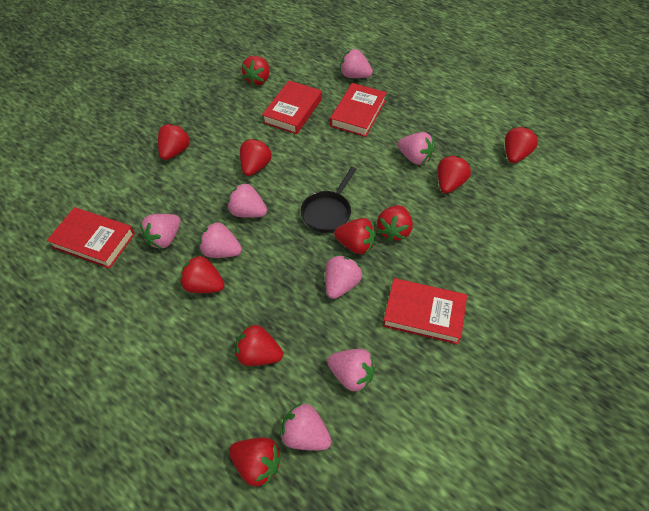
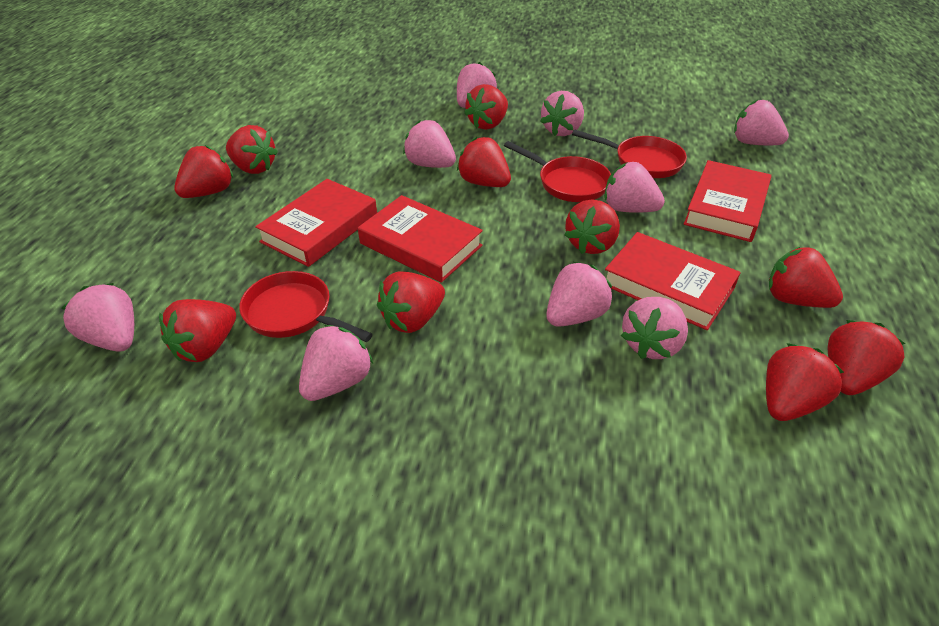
black pan: [301,167,357,233] = 1 -> none = 0
pink strawberry: [140,214,181,249] [199,222,242,258] [227,183,267,218] [280,403,332,450] [325,255,362,299] [327,349,375,393] [340,49,373,78] [397,132,434,165] = 8 -> [62,283,134,351] [299,325,373,401] [403,120,456,168] [457,62,497,108] [540,91,584,136] [546,262,612,327] [604,162,665,213] [621,297,688,359] [734,100,789,145] = 9
red pan: none = 0 -> [239,271,373,342] [504,141,611,202] [572,130,687,178] = 3

